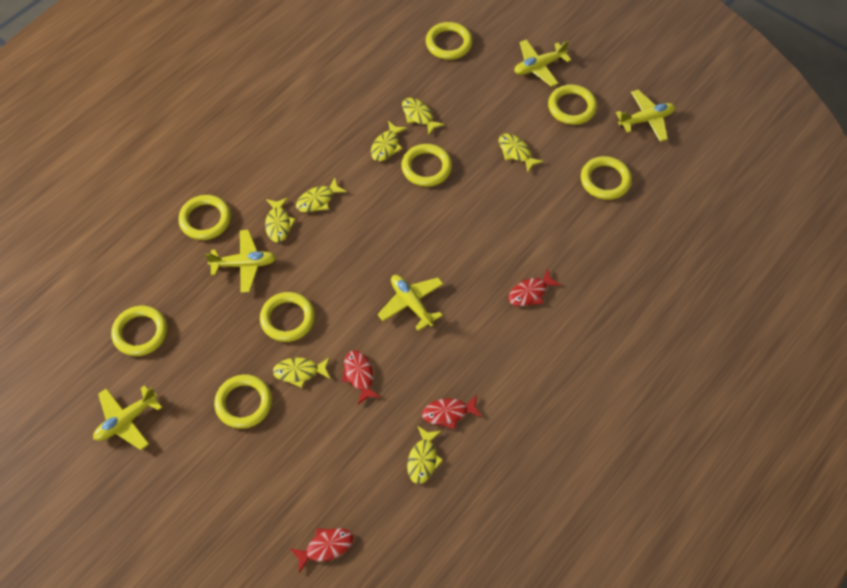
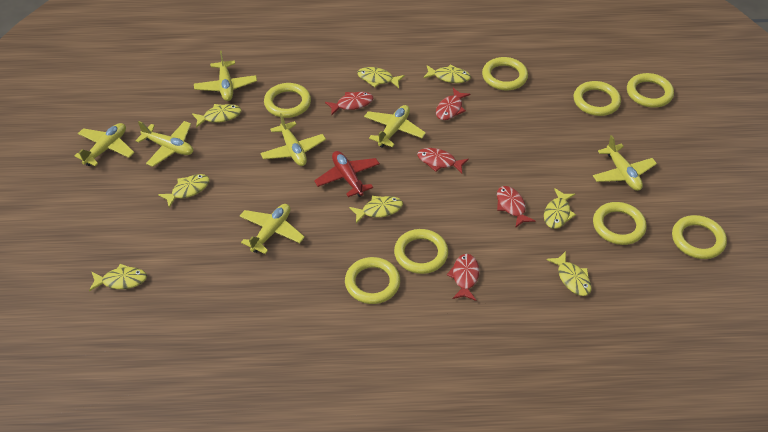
red fish: [290,528,353,573] [342,350,380,404] [422,395,482,429] [508,268,561,306] = 4 -> [325,92,373,115] [417,148,469,174] [436,88,470,120] [447,254,479,301] [497,186,535,228] = 5
red plane: none = 0 -> [314,151,380,197] = 1
yellow fish: [265,197,296,242] [273,357,331,388] [296,178,347,212] [371,121,407,161] [402,98,445,135] [407,426,443,484] [499,134,543,172] = 7 -> [89,264,147,291] [158,174,210,208] [192,104,241,128] [349,196,403,223] [357,67,405,88] [423,64,471,83] [544,188,576,229] [546,251,592,296] = 8
yellow plane: [93,385,162,450] [205,230,276,293] [378,275,443,331] [514,39,571,87] [616,90,675,142] = 5 -> [74,123,135,166] [136,121,193,167] [194,51,257,101] [240,204,305,254] [260,113,326,166] [364,105,426,148] [593,135,657,191] = 7

